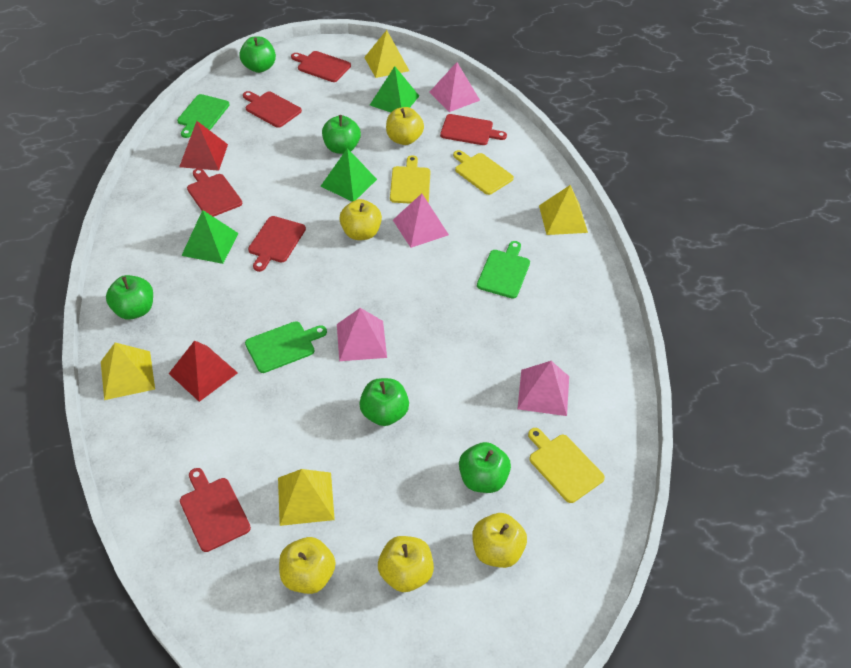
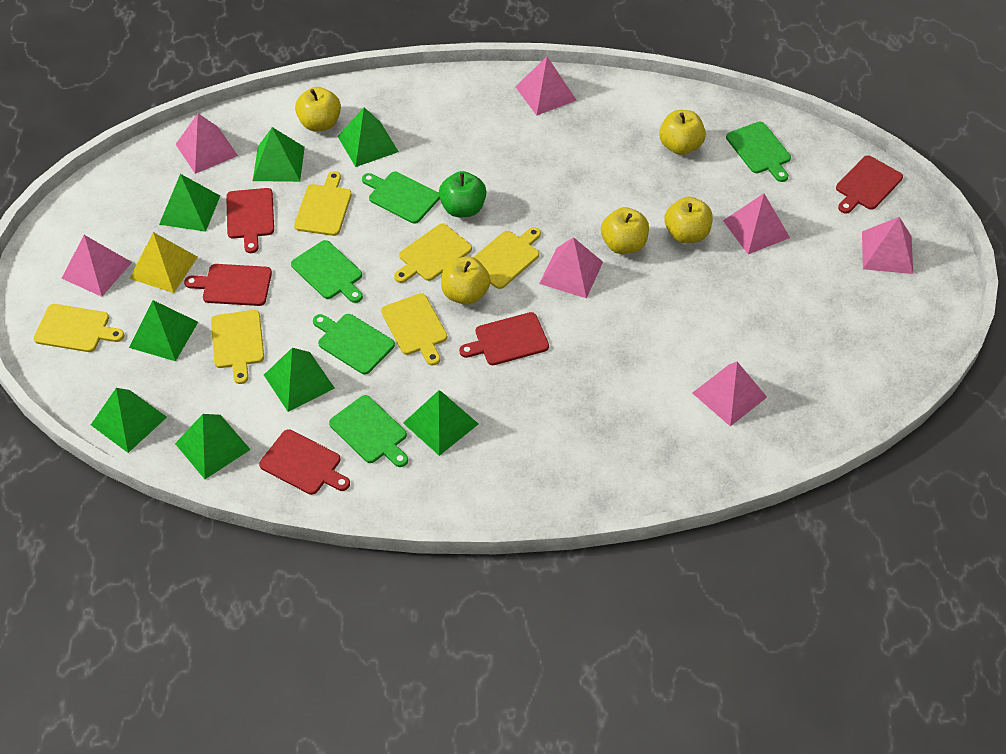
green apple: [106,275,153,319] [239,37,276,73] [322,115,361,154] [359,378,409,426] [459,442,511,493] = 5 -> [439,171,486,217] = 1
green cutting board: [177,94,230,138] [245,321,327,373] [477,241,530,299] = 3 -> [291,240,363,303] [313,314,395,374] [329,395,408,467] [362,172,440,224] [726,122,791,182] = 5
green pyramid: [181,210,238,264] [321,148,377,202] [370,66,419,112] = 3 -> [91,388,167,453] [129,300,198,361] [159,174,220,232] [175,414,251,479] [253,127,305,182] [264,348,335,412] [338,107,399,167] [403,390,478,456] = 8
pink pyramid: [337,308,387,361] [393,194,449,248] [430,62,480,112] [518,361,569,416] = 4 -> [62,235,132,297] [175,113,238,174] [515,57,577,115] [539,237,603,298] [693,362,767,426] [723,193,790,254] [862,217,913,274] = 7
red cutting board: [180,468,251,552] [187,168,242,217] [243,91,302,128] [248,216,306,272] [291,51,351,82] [440,114,507,145] = 6 -> [184,264,272,306] [226,188,274,253] [259,429,350,495] [459,312,549,365] [836,155,903,214] = 5
red pyramid: [169,340,238,402] [179,121,228,171] = 2 -> none = 0
yellow cutting board: [390,155,431,204] [453,150,514,195] [528,428,605,503] = 3 -> [34,304,124,352] [211,310,264,384] [294,171,352,236] [381,293,447,365] [394,224,472,283] [473,227,541,289] = 6
yellow pyramid: [101,342,155,400] [278,469,335,526] [364,30,409,78] [539,185,588,235] = 4 -> [130,232,198,293] = 1

